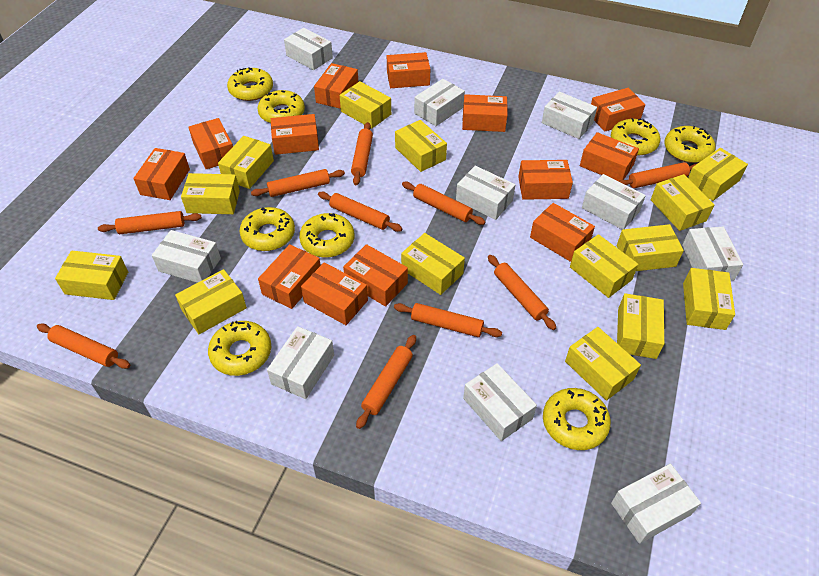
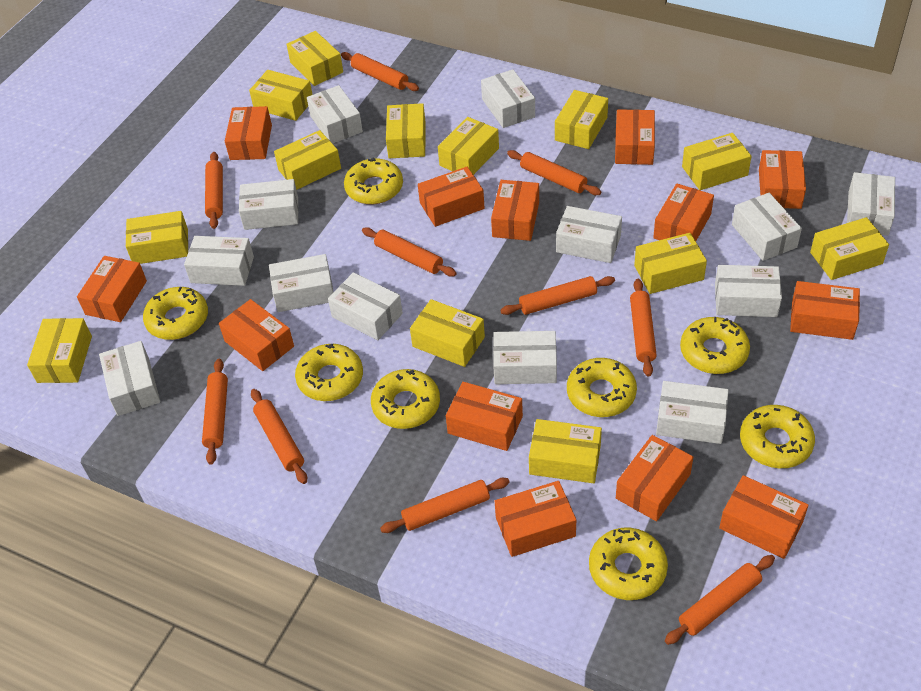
white box: [152,230,221,283] [267,326,334,399] [284,28,333,70] [414,79,465,126] [456,166,515,220] [463,363,537,441] [542,92,597,139] [582,174,646,230] [611,464,701,544] [682,227,743,281] = 10 -> [99,341,160,416] [184,236,254,286] [239,179,299,230] [269,254,333,312] [307,85,363,144] [328,272,403,340] [481,70,535,128] [493,331,557,384] [556,206,622,263] [656,381,729,444] [715,265,782,317] [732,193,802,261] [847,172,895,236] = 13
yellow box: [55,250,128,300] [175,269,247,334] [181,173,240,214] [218,136,274,189] [340,81,391,129] [395,120,447,172] [401,233,465,295] [565,327,641,401] [570,234,638,298] [617,224,684,271] [617,293,664,359] [651,174,714,231] [683,268,735,330] [688,148,748,201] = 14 -> [27,318,92,383] [126,211,188,264] [249,70,313,121] [274,130,341,190] [286,31,343,86] [386,103,426,158] [410,299,485,367] [438,117,499,175] [529,419,602,483] [555,90,608,149] [634,233,707,294] [682,133,752,190] [810,217,889,280] = 13

